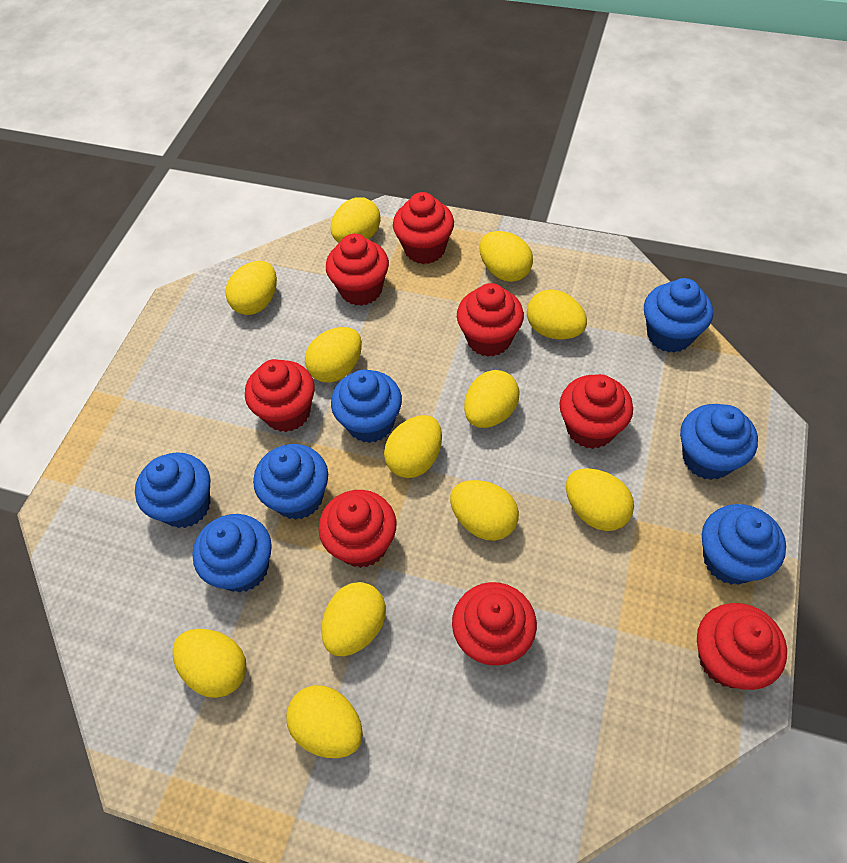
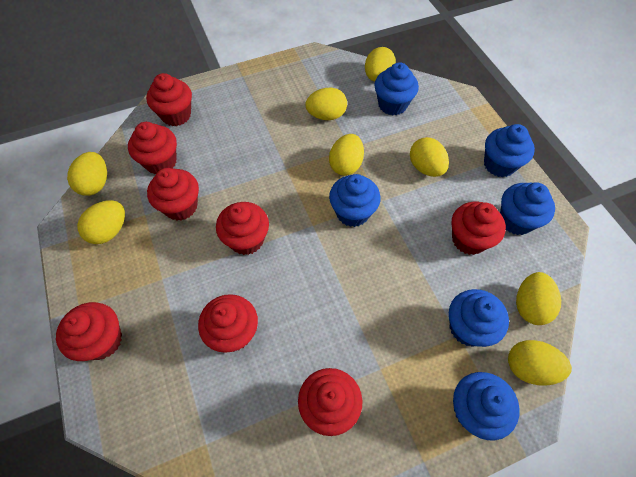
blue cupcake: [135,452,210,528] [192,514,272,593] [253,444,328,520] [331,370,402,443] [644,278,713,353] [680,404,758,480] [702,504,786,585] = 7 -> [329,174,381,227] [374,62,419,115] [449,289,509,347] [453,372,520,440] [484,124,535,177] [500,182,555,235] = 6
yellow egg: [172,629,246,698] [225,261,277,315] [286,685,363,758] [305,327,362,383] [321,582,386,656] [331,197,380,243] [384,415,442,478] [450,480,519,541] [464,370,519,428] [479,231,533,282] [527,290,587,340] [566,468,634,531] = 12 -> [67,152,107,196] [77,200,125,244] [305,88,347,120] [329,134,364,176] [365,47,396,81] [410,137,449,177] [508,340,572,386] [516,272,561,325] = 8

